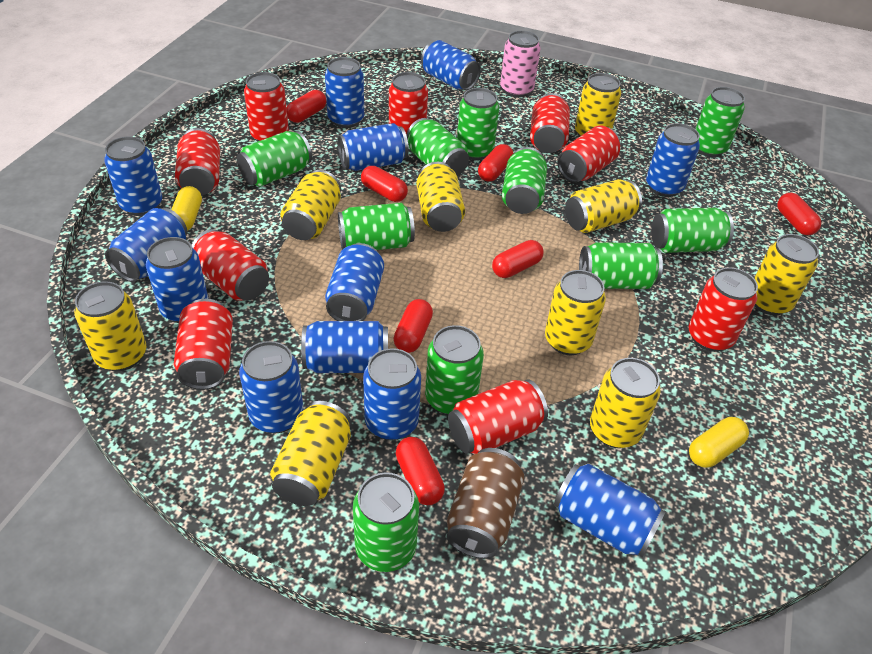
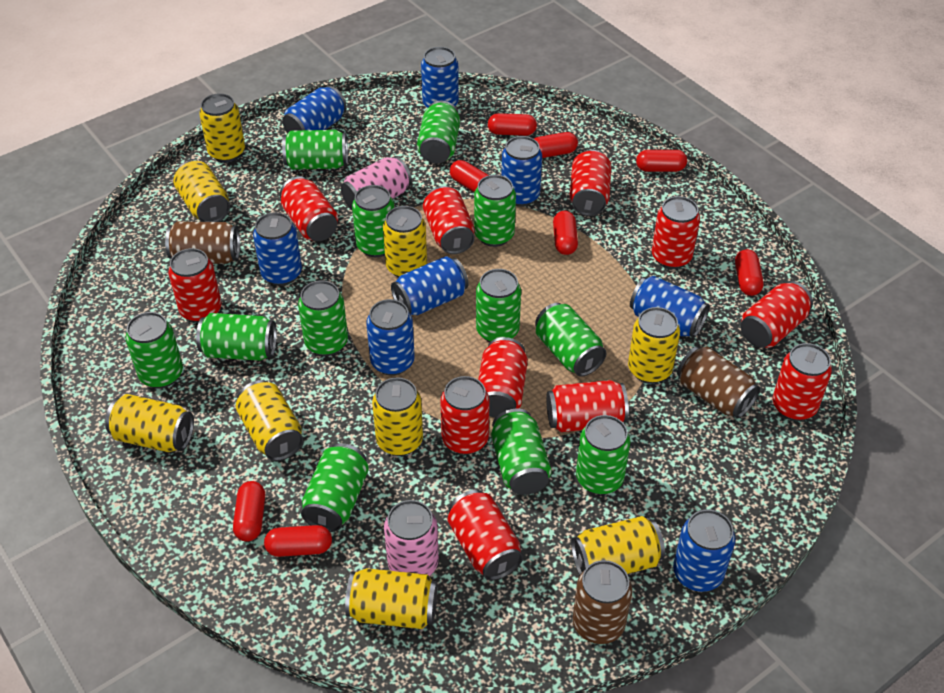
blue can: [104,137,162,216] [105,208,187,282] [146,237,209,323] [239,341,303,434] [301,321,388,373] [325,57,364,128] [325,243,384,321] [337,123,409,171] [363,348,421,440] [421,40,481,90] [554,464,666,557] [646,123,700,197] = 12 -> [253,212,302,286] [282,86,347,134] [366,299,415,376] [391,256,468,315] [421,47,459,108] [501,136,542,207] [630,276,710,338] [673,509,735,592] = 8
brown can: [447,448,524,559] = 1 -> [165,222,240,264] [573,560,632,644] [677,346,760,419] = 3
green can: [237,131,312,187] [338,203,415,250] [353,472,419,572] [406,118,469,176] [425,325,484,415] [457,88,499,160] [502,147,547,214] [579,242,663,289] [651,208,734,253] [696,87,745,157] = 10 -> [125,312,183,389] [196,313,277,361] [282,130,348,170] [298,280,348,356] [301,443,369,532] [352,185,394,257] [417,101,460,163] [474,175,516,247] [476,269,521,342] [491,409,552,495] [535,303,606,377] [576,415,630,495] = 12
pink can: [500,31,541,98] = 1 -> [341,156,412,210] [384,500,439,576] = 2
red can: [174,299,233,390] [175,128,220,196] [192,229,269,301] [244,72,289,142] [389,72,428,134] [448,379,548,454] [530,93,570,153] [558,126,620,182] [689,267,758,352] = 9 -> [168,248,222,323] [280,176,338,241] [423,186,475,254] [440,376,490,455] [448,490,523,580] [478,337,528,418] [546,380,629,432] [569,150,611,216] [652,196,700,269] [741,281,813,348] [773,343,832,421] = 11
red capsule: [287,90,326,123] [361,166,408,202] [393,299,433,353] [396,437,445,505] [478,144,513,182] [492,240,544,278] [777,193,821,235] = 7 -> [233,481,265,542] [264,525,332,557] [450,160,489,192] [488,113,537,136] [534,132,578,158] [553,211,578,255] [636,150,687,172] [735,249,764,296] = 8
yellow capsule: [171,186,202,231] [689,417,749,468] = 2 -> none = 0

